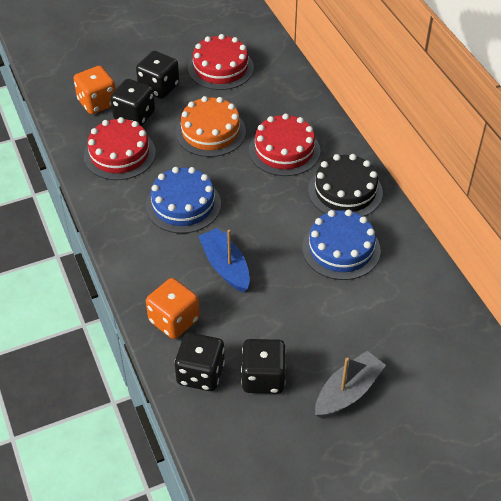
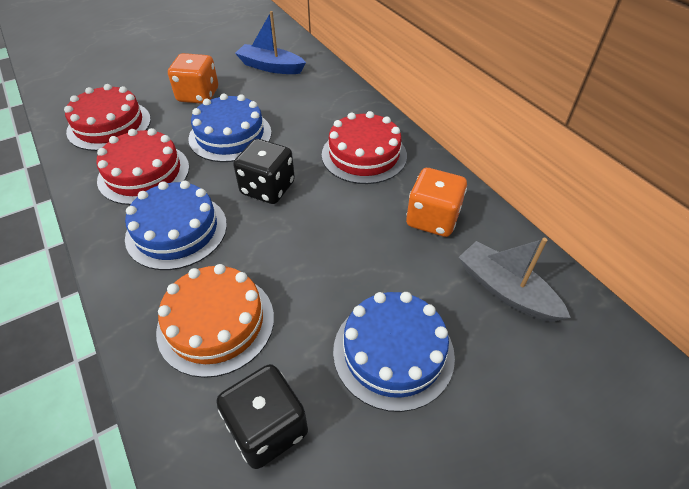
black cake: [308,154,383,216] = 1 -> none = 0
black dice: [110,79,155,126] [136,51,179,99] [175,333,225,391] [241,339,286,394] = 4 -> [216,364,308,469] [233,139,295,204] = 2
blue cake: [146,167,221,233] [302,209,381,280] = 2 -> [125,181,227,270] [188,93,272,162] [333,292,455,412] = 3

